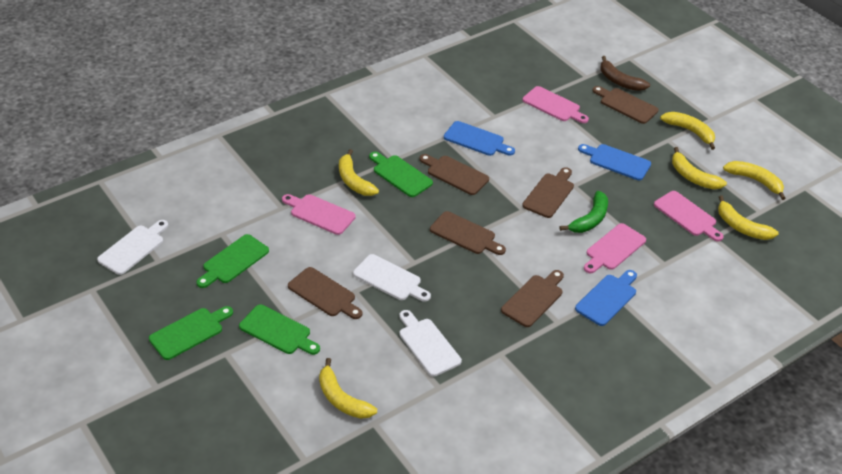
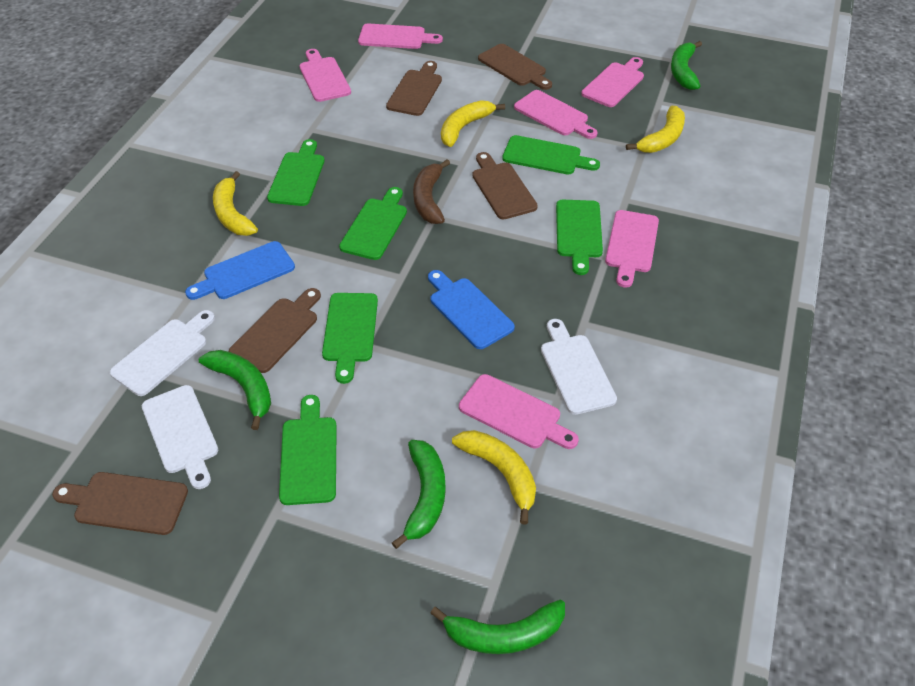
blue cutting board: [444,121,515,156] [575,270,637,326] [578,144,651,180] = 3 -> [185,241,295,300] [428,270,515,349] = 2
brown cutting board: [288,267,362,319] [419,154,489,195] [430,211,506,255] [501,270,564,327] [522,167,574,218] [592,86,658,124] = 6 -> [52,472,188,535] [229,288,321,373] [386,61,442,116] [472,152,538,220] [478,44,552,90] = 5
green banana: [559,191,608,233] = 1 -> [199,350,271,430] [392,440,446,549] [430,599,565,654] [671,41,702,90] = 4
green cutting board: [149,306,233,360] [196,234,269,288] [239,305,320,355] [369,152,433,197] = 4 -> [267,139,325,206] [279,395,337,505] [322,293,378,384] [339,187,407,260] [502,135,600,174] [556,200,603,275] = 6
pink cutting board: [282,194,356,235] [522,86,589,123] [584,223,646,273] [654,191,724,242] = 4 -> [299,49,351,102] [358,23,443,49] [459,374,579,449] [514,90,598,139] [581,57,644,107] [605,210,659,288] = 6
yellow banana: [319,358,377,419] [339,149,379,196] [660,112,715,150] [672,147,727,189] [718,195,779,240] [723,161,786,200] = 6 -> [213,171,258,236] [441,100,505,147] [452,430,536,525] [626,106,685,153] = 4

